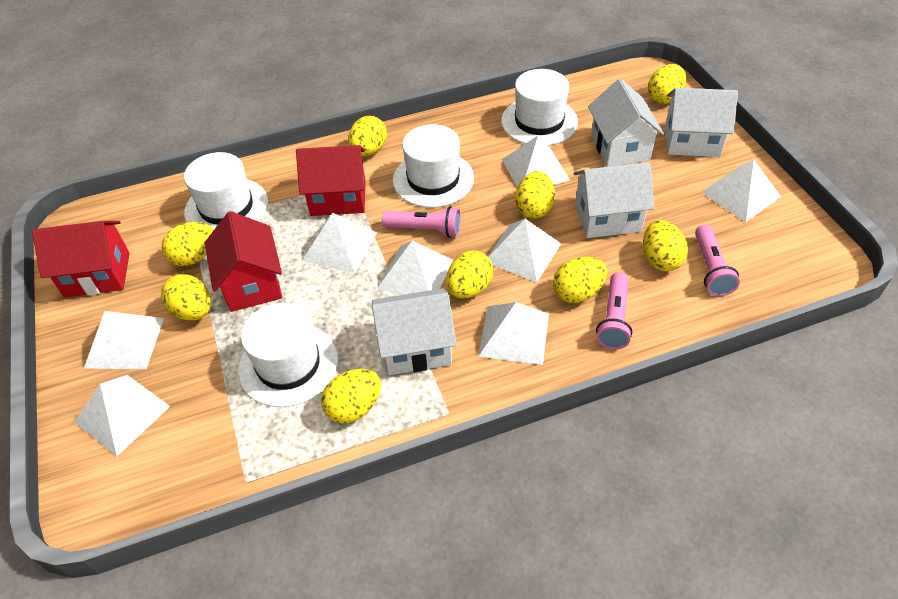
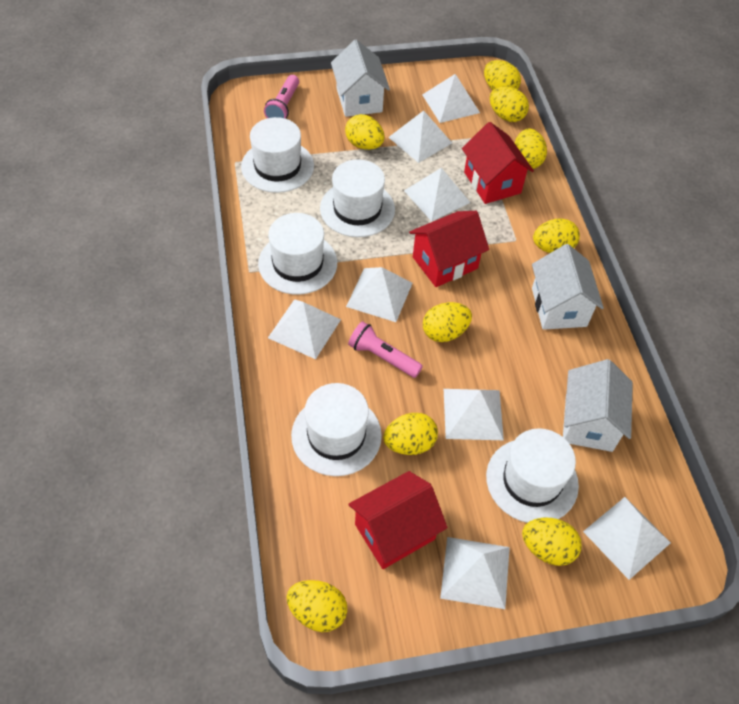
pink flashlight: [382,206,461,238] [596,272,632,349] [695,225,740,296] = 3 -> [264,75,299,119] [348,321,423,378] = 2
white hat: [184,152,268,229] [238,303,338,407] [393,124,474,207] [501,69,578,145] = 4 -> [241,117,314,193] [258,213,337,295] [291,383,382,476] [320,159,395,237] [486,428,579,523] = 5
white house: [372,288,457,375] [574,162,654,238] [588,78,664,167] [665,88,738,157] = 4 -> [331,40,390,117] [532,244,604,330] [563,359,633,452] = 3

